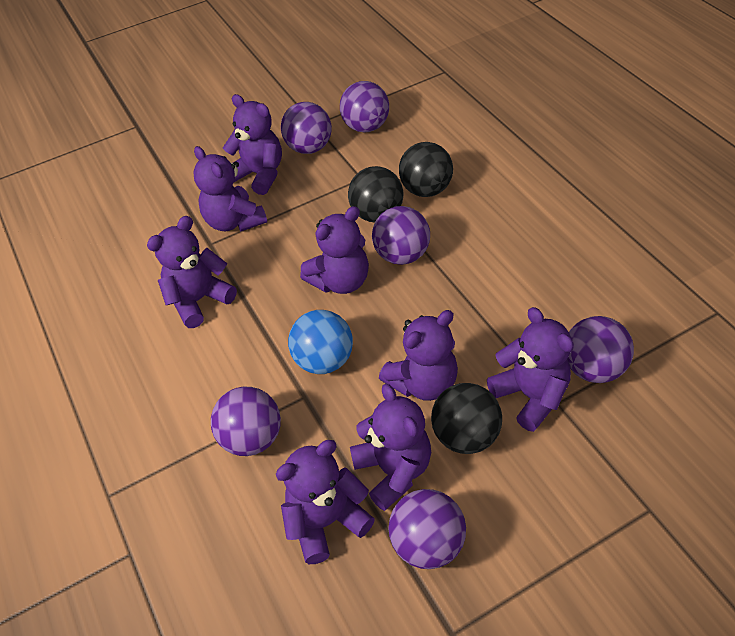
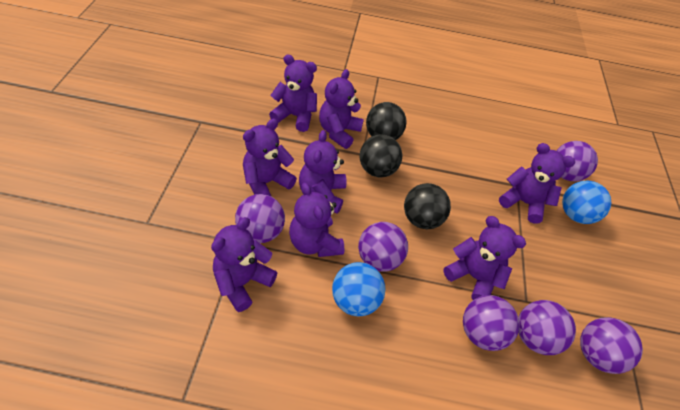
blue ball: [288,310,353,374] = 1 -> [332,262,386,316] [562,181,611,224] = 2

